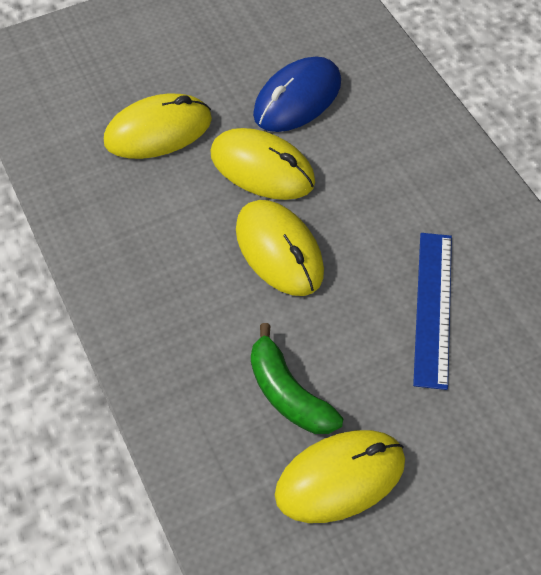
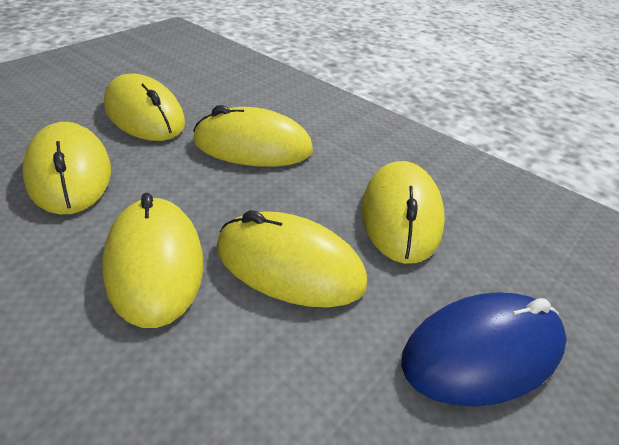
blue ruler: [413,233,452,390] = 1 -> none = 0
green banana: [251,323,344,434] = 1 -> none = 0
yellow mouse: [104,94,212,159] [210,128,315,200] [236,200,324,296] [275,430,405,523] = 4 -> [23,122,111,215] [102,193,203,328] [104,73,185,141] [193,105,313,167] [217,210,367,308] [361,161,445,264] = 6

